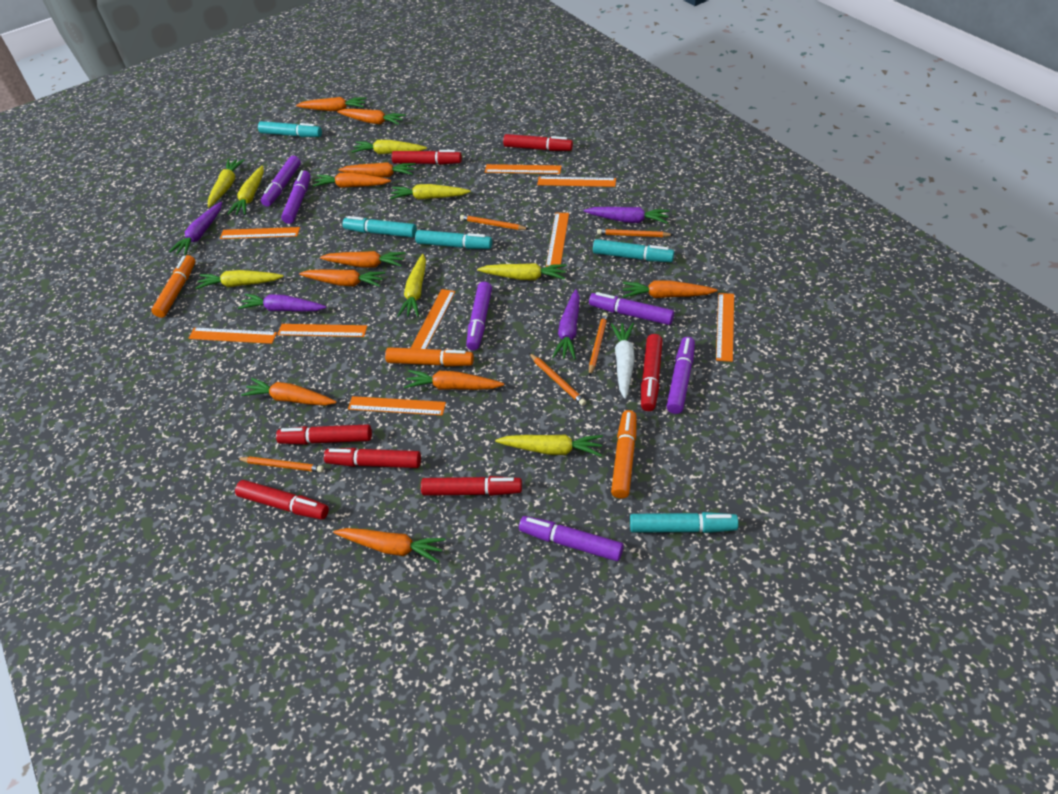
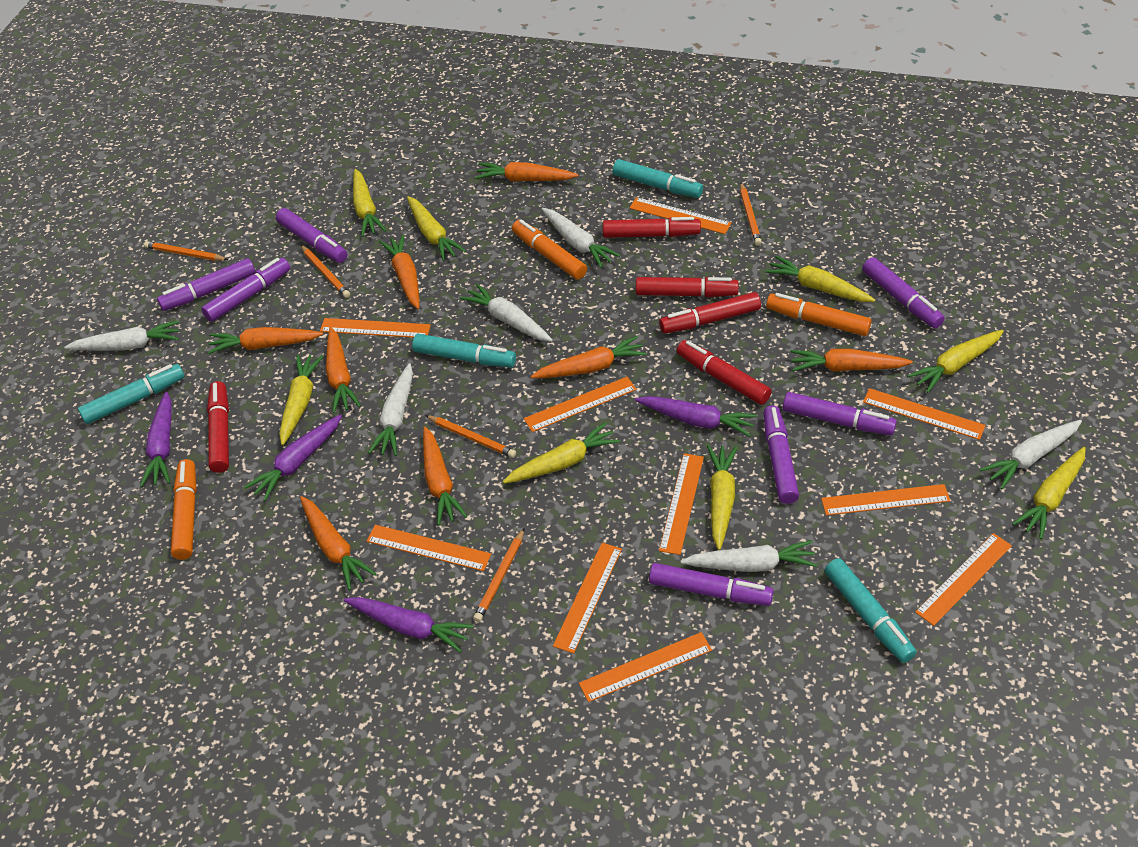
orange carrot: [241,378,337,406] [296,97,366,111] [299,269,385,287] [312,173,391,188] [320,251,405,267] [333,528,446,563] [337,109,406,125] [338,162,416,177] [404,370,504,390] [623,280,718,298] = 10 -> [208,327,323,354] [300,496,376,591] [326,327,361,413] [379,234,419,309] [423,427,468,525] [475,162,578,181] [531,336,647,378] [790,349,913,372] = 8
orange ruler: [188,328,277,344] [220,227,300,239] [277,324,367,337] [348,396,446,415] [411,289,455,349] [485,164,562,174] [537,177,616,187] [546,213,569,267] [716,293,734,362] = 9 -> [320,318,431,338] [367,525,491,571] [524,377,636,432] [553,543,622,654] [579,632,712,702] [629,197,731,234] [659,453,704,555] [821,484,950,516] [863,388,986,440] [915,533,1012,626] = 10
purple marker: [261,156,301,207] [281,170,311,224] [466,282,492,350] [519,516,624,561] [589,292,674,325] [666,337,695,414] = 6 -> [157,258,255,311] [201,258,290,322] [276,208,347,263] [649,563,774,606] [763,405,799,504] [783,392,897,435] [862,257,945,328] = 7
red marker: [235,480,329,520] [276,424,372,445] [324,448,421,468] [392,150,462,165] [421,476,522,496] [503,134,573,151] [641,334,663,411] = 7 -> [207,381,229,473] [603,217,701,238] [636,277,738,297] [659,292,761,334] [677,340,772,405] = 5
turquoise marker: [258,121,322,137] [343,216,417,238] [415,230,492,249] [593,239,674,262] [630,512,738,533] = 5 -> [78,364,185,424] [412,334,516,368] [613,159,703,198] [825,558,916,663] = 4
white carrot: [611,323,635,399] = 1 -> [64,320,179,351] [368,363,413,456] [459,283,553,342] [541,208,621,268] [680,540,817,572] [979,420,1082,489] = 6

